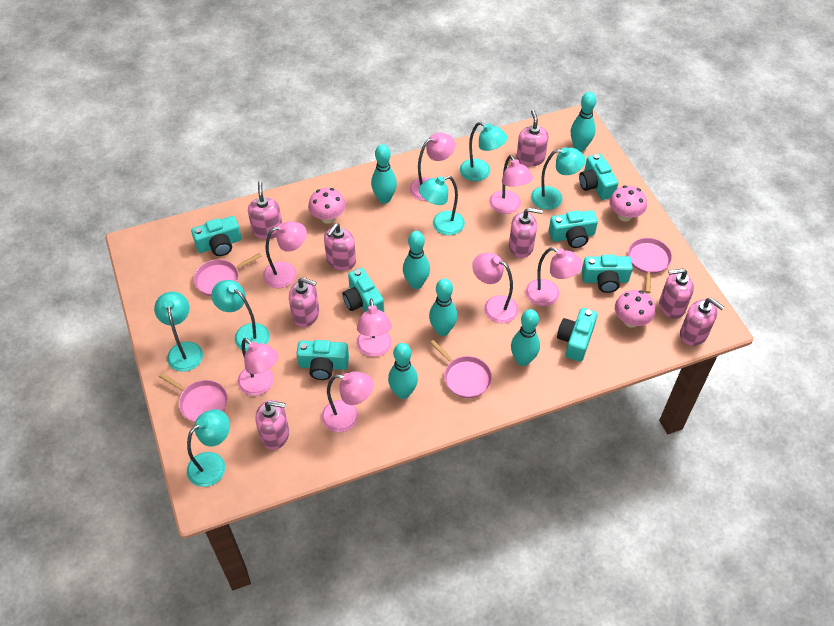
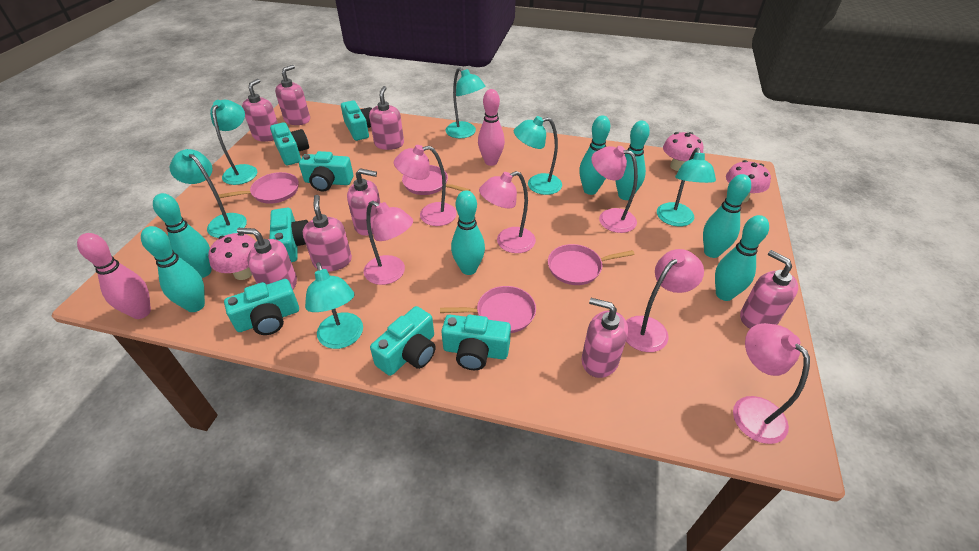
pink bowling pin: none = 0 -> [77,233,151,319] [478,89,505,166] = 2
pink lamp: [238,338,278,396] [263,221,307,288] [321,371,374,432] [357,299,392,357] [410,132,455,201] [472,253,519,323] [489,155,533,214] [525,247,583,306] = 8 -> [364,201,413,285] [394,145,457,226] [479,171,536,253] [591,146,638,233] [626,249,704,352] [733,323,810,444] = 6
turquoise bowling pin: [371,144,397,204] [388,343,418,399] [403,231,430,289] [429,278,457,336] [511,309,540,366] [571,92,596,151] = 6 -> [141,226,205,312] [153,193,211,278] [451,190,485,275] [579,115,610,195] [616,121,650,200] [703,174,751,258] [715,215,769,301] = 7

